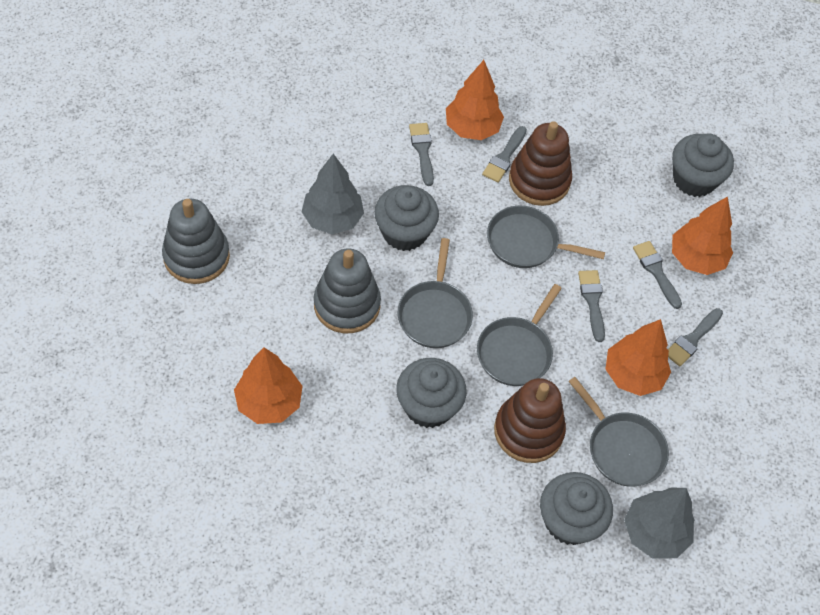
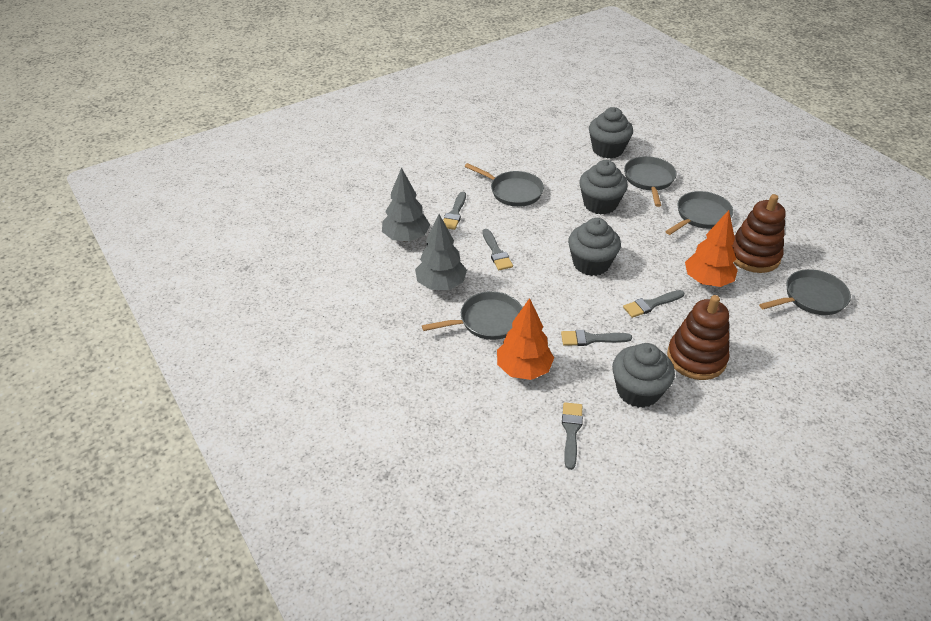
grey pan: [397,238,473,348] [477,284,562,386] [487,205,605,268] [568,377,669,487] = 4 -> [422,291,522,340] [465,163,544,207] [624,156,677,207] [665,191,733,235] [759,269,851,315] = 5
grey stacking toy: [162,199,230,284] [314,248,381,333] = 2 -> none = 0
orange tree: [234,348,303,424] [446,60,504,140] [605,319,671,396] [672,196,733,275] = 4 -> [497,298,554,380] [685,210,738,287] = 2

